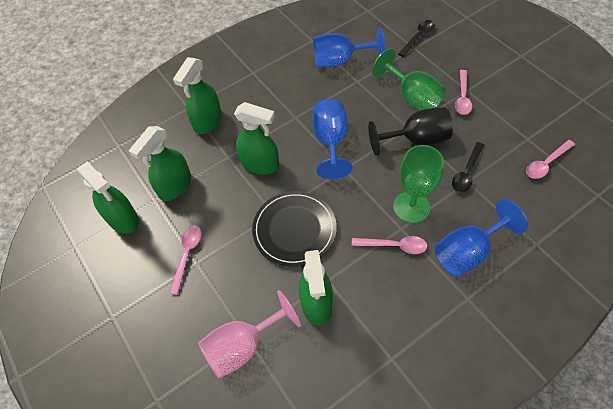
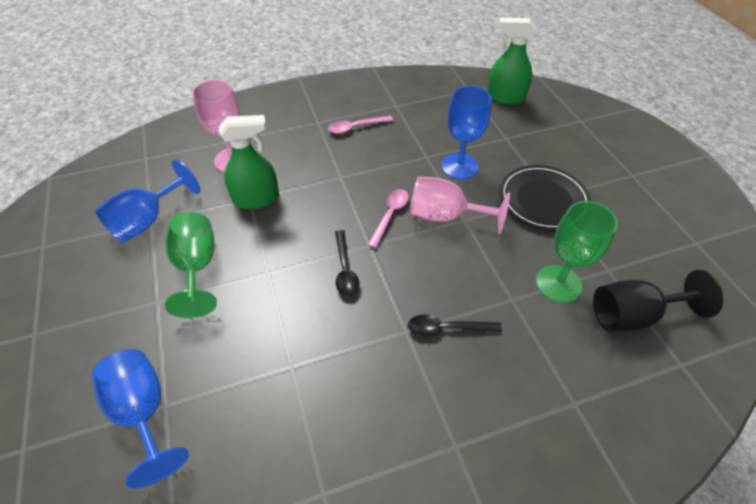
green spray bottle: [77,161,139,234] [129,126,191,201] [173,57,222,134] [234,102,279,175] [299,250,333,326] = 5 -> [219,115,279,209] [487,18,537,105] = 2
pink goblet: [198,290,301,379] = 1 -> [192,80,240,172] [410,176,510,234] = 2
pink spoon: [169,225,202,295] [352,236,428,254] [455,70,472,115] [526,140,575,179] = 4 -> [328,116,394,134] [368,189,409,248] = 2

